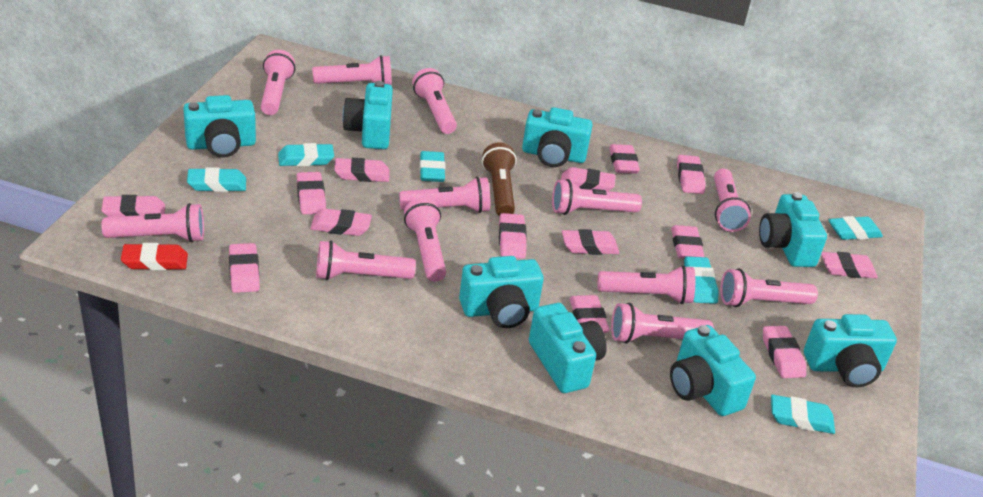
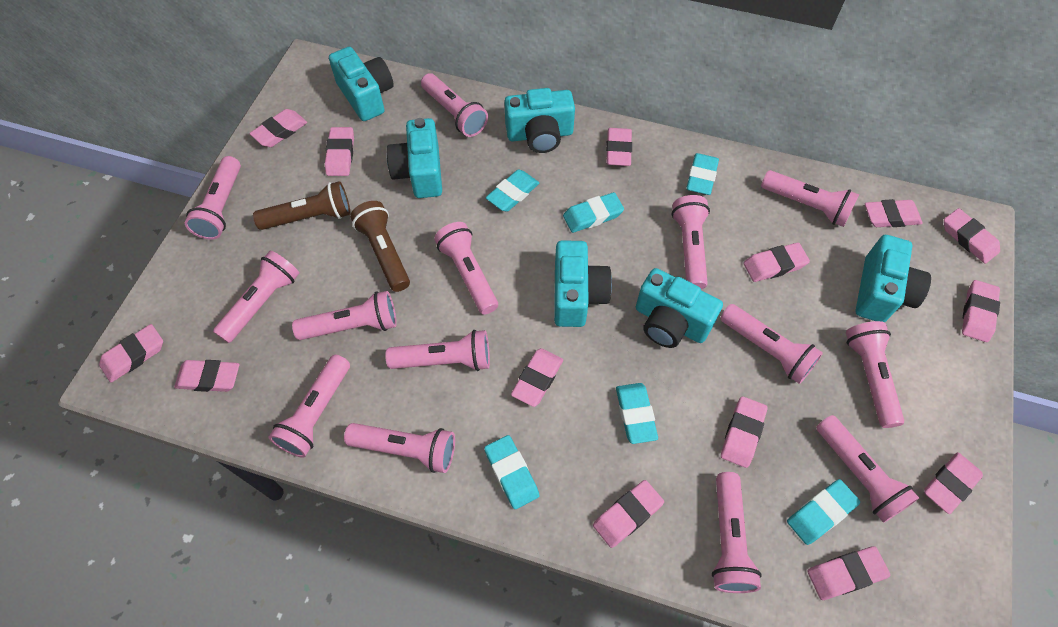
brown flashlight: [482,142,517,216] = 1 -> [253,181,350,230] [350,201,410,292] = 2
pink flashlight: [101,203,204,243] [261,50,295,115] [312,55,392,85] [316,240,416,280] [399,177,490,213] [404,198,446,282] [412,68,457,134] [552,179,642,215] [598,265,695,304] [611,303,714,344] [714,169,751,232] [720,269,818,307] = 12 -> [185,156,241,240] [213,251,300,343] [269,355,350,458] [292,291,397,340] [344,423,455,473] [385,330,490,371] [421,73,488,137] [434,222,498,315] [672,195,710,289] [712,472,762,593] [720,304,823,384] [761,170,859,227] [816,415,919,523] [846,321,904,428] = 14
red eraser: [121,243,188,270] = 1 -> none = 0
turquoise camera: [183,95,256,158] [342,81,393,149] [459,256,544,328] [522,107,593,167] [529,303,607,393] [670,325,756,416] [759,192,827,267] [804,314,897,387] = 8 -> [329,47,394,121] [386,118,442,198] [504,88,575,153] [554,240,612,327] [636,268,723,348] [855,235,931,322] = 6

